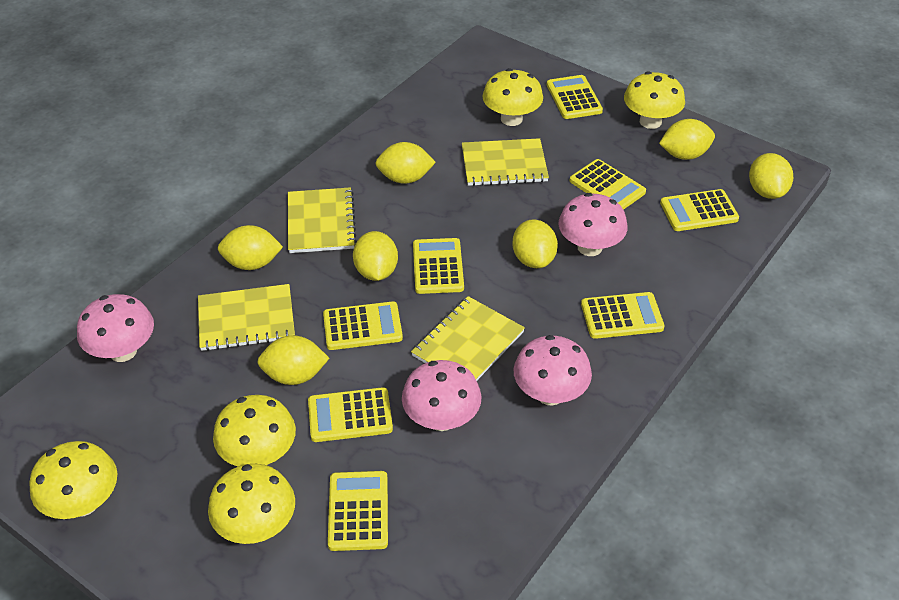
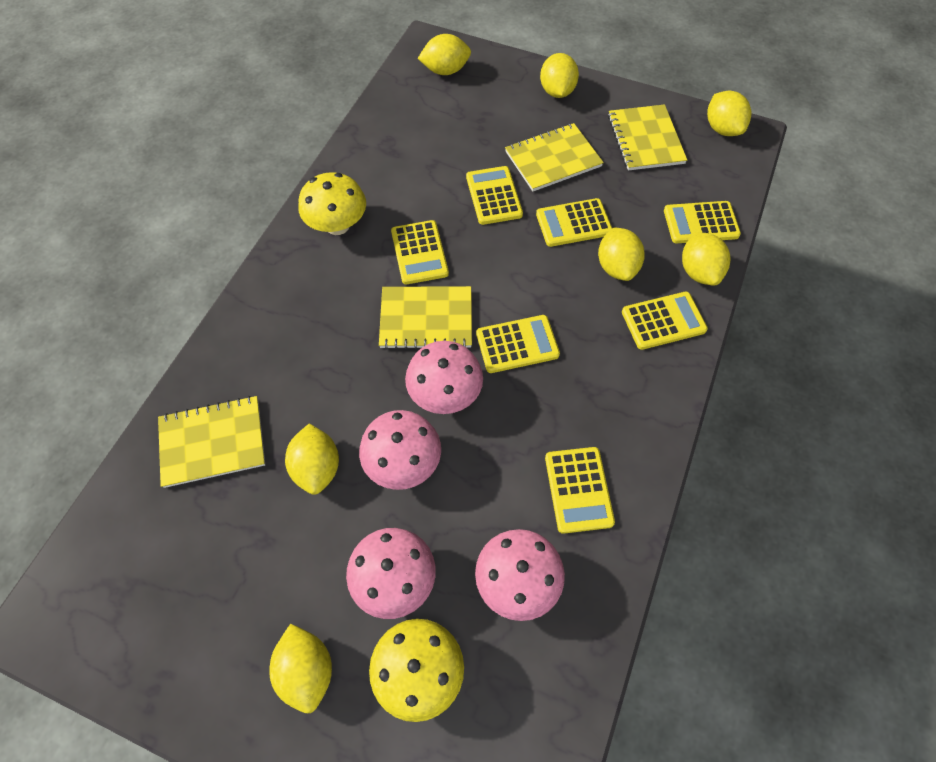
yellow calculator: [308,387,393,442] [323,301,403,350] [328,471,388,551] [413,238,464,294] [547,75,603,119] [570,159,646,210] [581,292,664,339] [660,189,739,231] = 8 -> [391,220,449,285] [466,166,523,225] [476,315,560,373] [536,198,612,247] [545,447,615,534] [622,292,708,350] [664,201,741,243] = 7
yellow mushroom: [29,441,117,519] [208,464,295,544] [213,395,296,466] [483,68,543,126] [624,71,685,129] = 5 -> [298,172,366,235] [369,619,464,722] = 2

